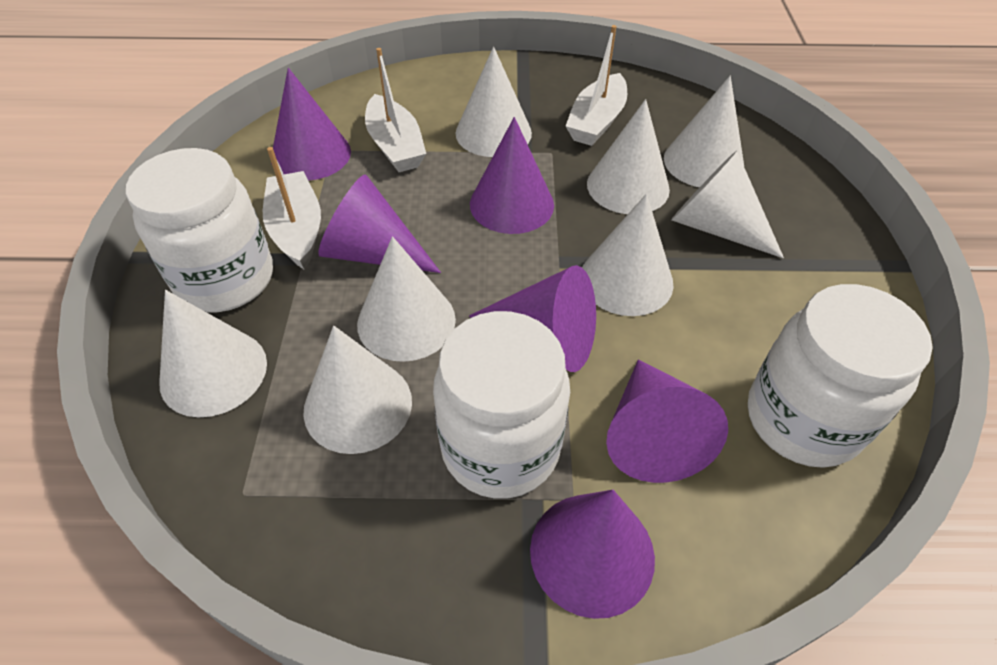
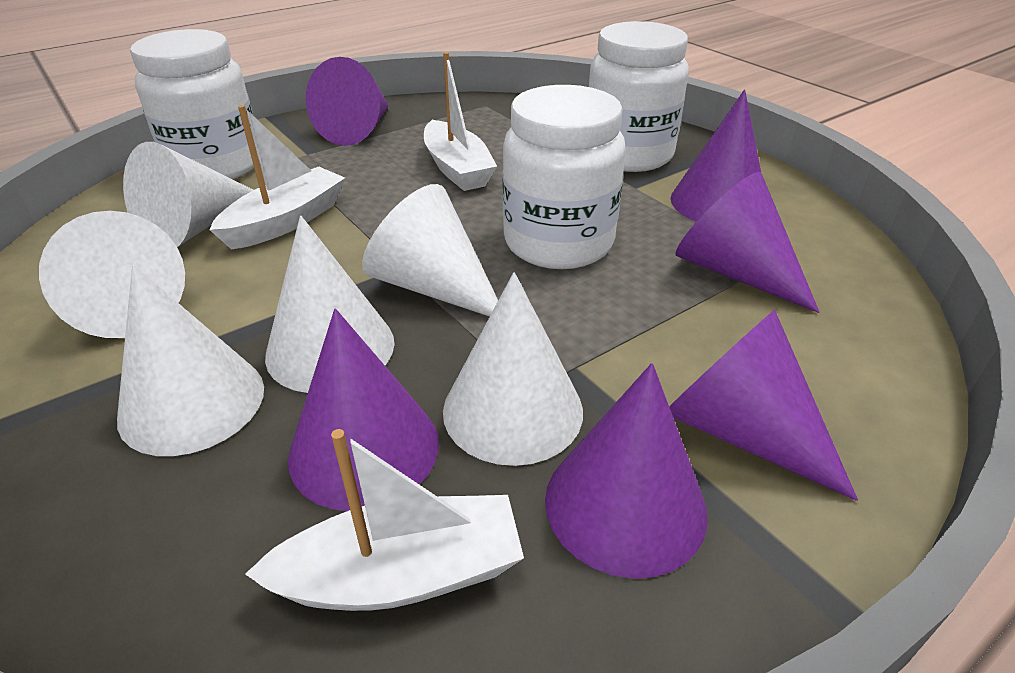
white cone: [159,290,267,417] [303,326,412,454] [357,236,456,362] [455,47,532,157] [582,194,674,316] [587,99,670,214] [664,76,744,187] [671,151,784,258] = 8 -> [39,211,185,338] [117,265,264,456] [123,142,253,247] [265,216,395,393] [362,184,498,317] [443,272,583,466] = 6

